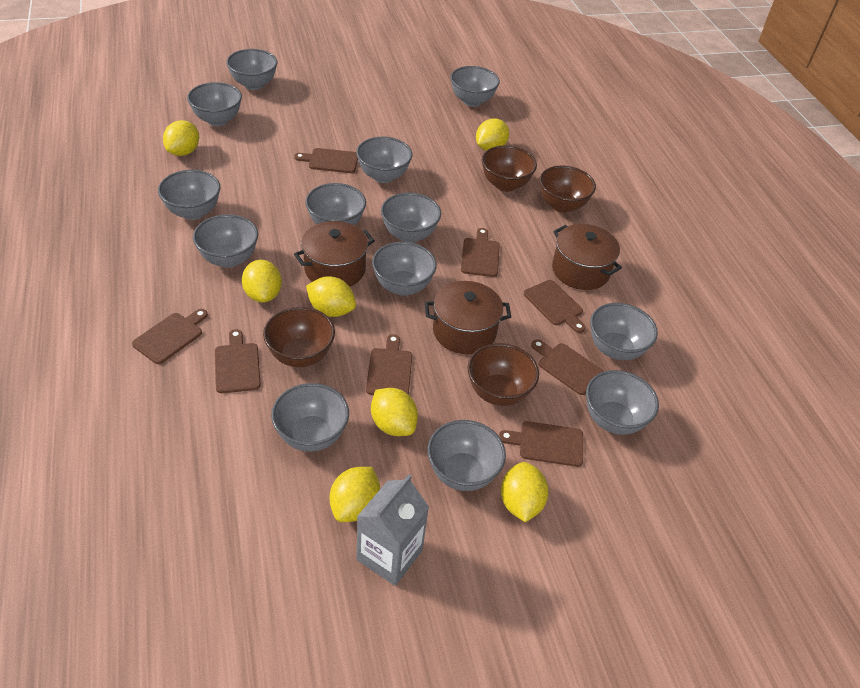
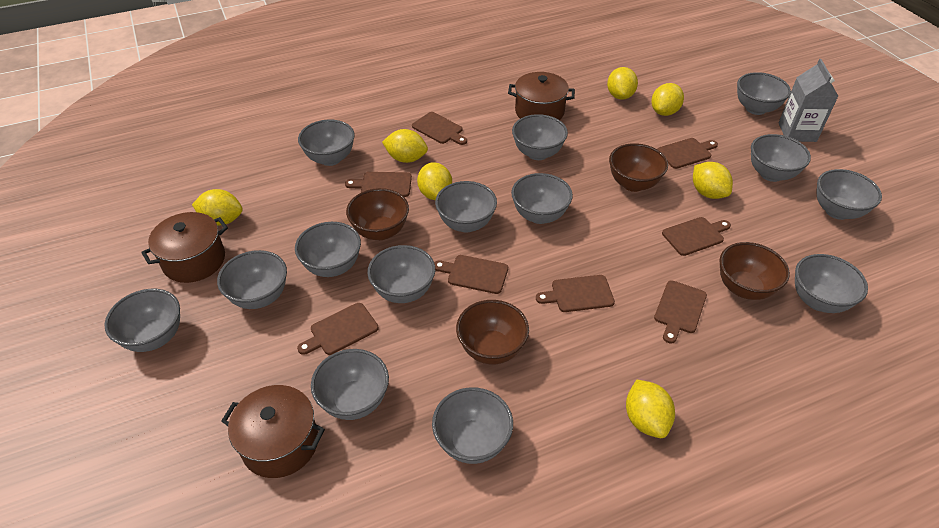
grey bowl: [158,170,220,220] [187,82,242,126] [193,214,258,268] [226,49,277,90] [271,383,349,452] [305,183,366,226] [356,137,412,183] [372,242,437,296] [381,193,441,243] [428,420,506,491] [450,66,500,107] [586,370,659,435] [590,303,658,360] = 13 -> [104,289,180,352] [217,250,287,309] [295,222,361,277] [298,119,355,166] [311,349,389,420] [367,245,435,303] [432,387,513,464] [435,181,497,232] [511,173,573,224] [512,114,568,160] [737,72,791,115] [751,134,811,182] [795,254,868,313] [816,169,882,220] = 14

